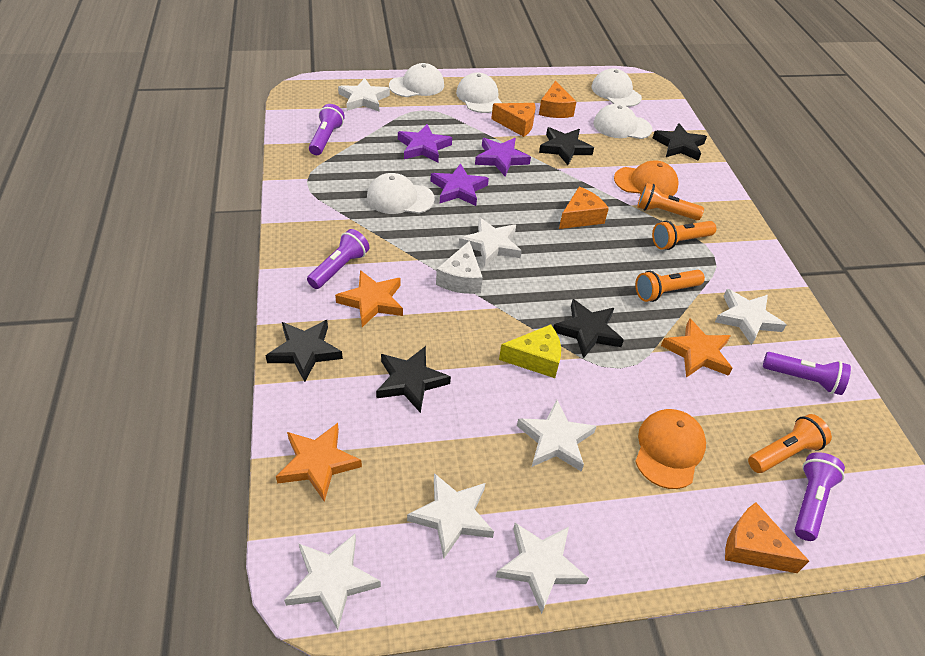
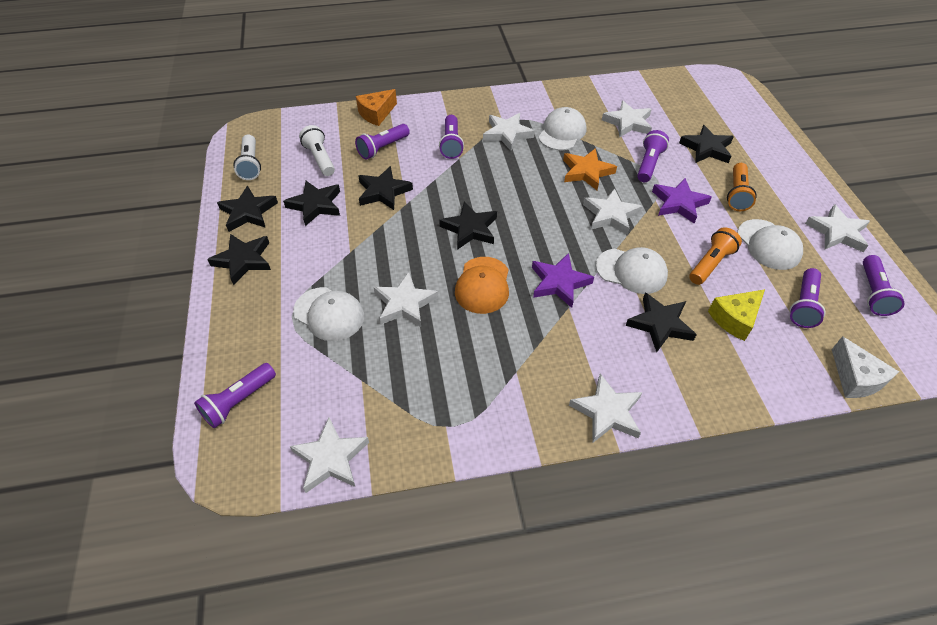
black star: [266,320,343,382] [376,346,451,413] [539,127,594,165] [553,299,624,359] [652,123,707,161] = 5 -> [207,234,271,285] [217,186,278,232] [283,181,340,226] [358,166,413,210] [439,201,497,250] [625,292,697,352] [679,125,734,163] = 7
orange cap: [614,161,679,196] [635,409,706,489] = 2 -> [455,257,509,314] = 1
orange cheese: [491,103,536,137] [539,81,577,118] [559,187,609,229] [725,502,809,573] = 4 -> [356,89,397,126] = 1
orange flashlight: [635,270,705,302] [637,183,704,220] [652,221,716,250] [748,414,832,473] = 4 -> [689,227,742,285] [727,163,757,211] = 2
orange star: [276,423,362,502] [335,270,403,327] [661,318,733,378] = 3 -> [563,148,617,190] = 1
purple flashlight: [307,229,369,289] [309,104,345,155] [763,352,851,395] [795,452,845,541] = 4 -> [194,363,276,428] [355,124,410,159] [439,115,464,159] [637,130,669,182] [789,268,826,328] [863,255,905,316] = 6
purple star: [398,124,452,162] [431,163,489,206] [475,138,531,176] = 3 -> [532,253,594,308] [652,178,712,224] = 2
white cap: [367,173,435,214] [389,63,444,97] [456,72,502,113] [591,68,642,107] [593,104,653,139] = 5 -> [293,287,364,341] [538,107,586,150] [596,247,668,294] [737,219,803,270] = 4
white flashlight: none = 0 -> [233,134,261,180] [299,125,335,176] = 2

